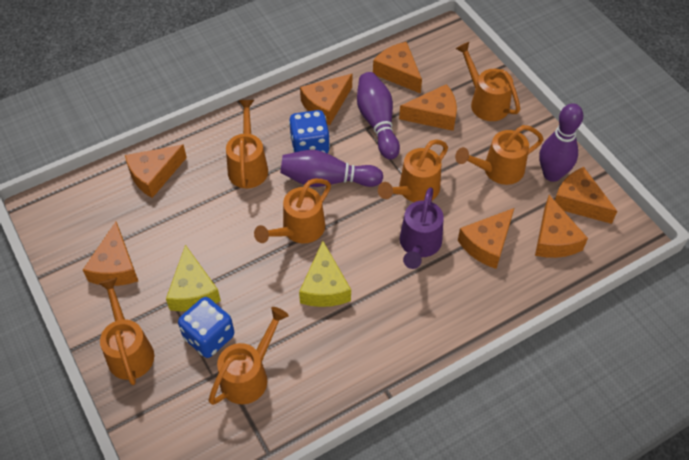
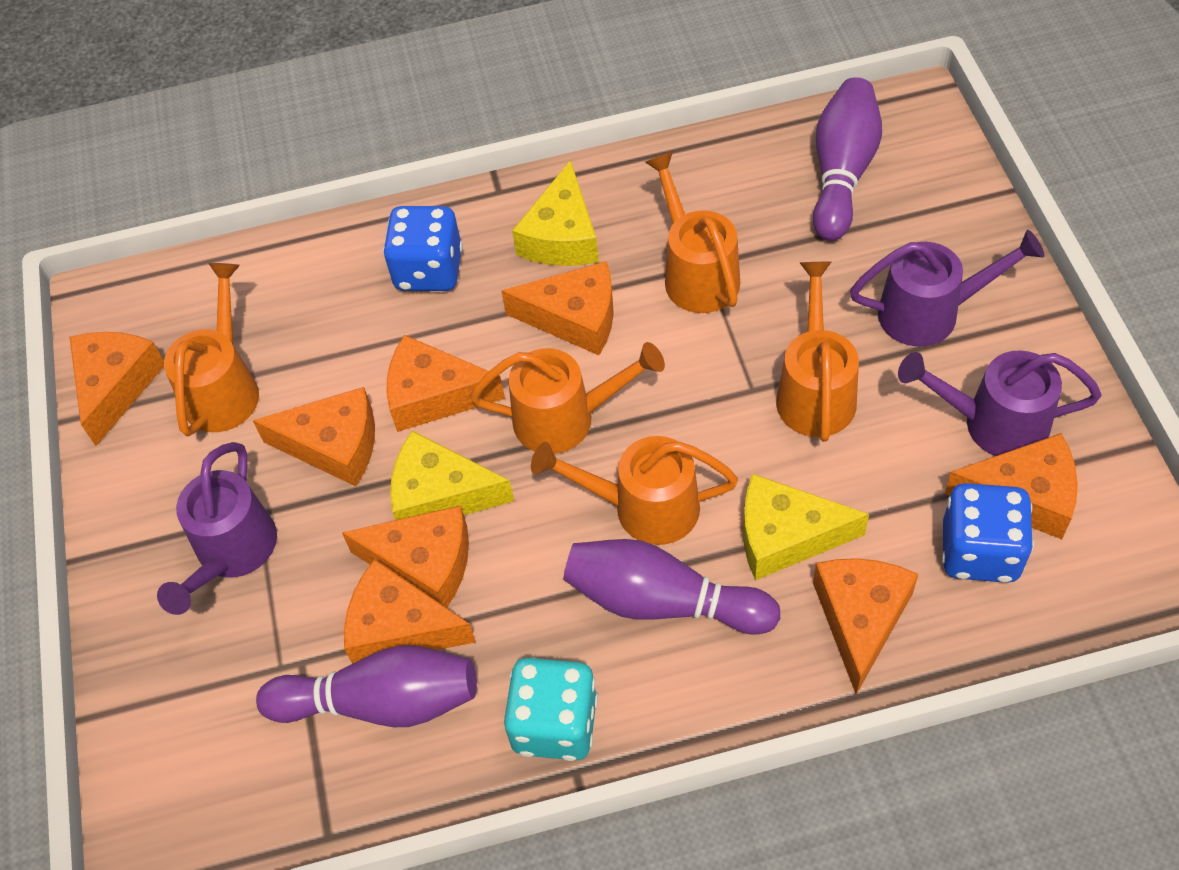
orange watering can: [99,278,154,385] [208,307,289,405] [226,100,268,188] [254,179,331,243] [378,139,448,202] [455,42,520,121] [455,125,544,185] = 7 -> [164,263,259,436] [470,342,665,454] [531,436,738,545] [645,151,740,313] [776,262,859,442] = 5
purple watering can: [400,187,444,269] = 1 -> [157,442,277,615] [850,230,1045,347] [898,350,1101,456] = 3
turquoise dice: none = 0 -> [504,658,598,761] = 1
yellow cheese: [166,245,221,311] [299,241,351,307] = 2 -> [390,431,514,520] [512,160,599,266] [743,474,869,580] = 3

